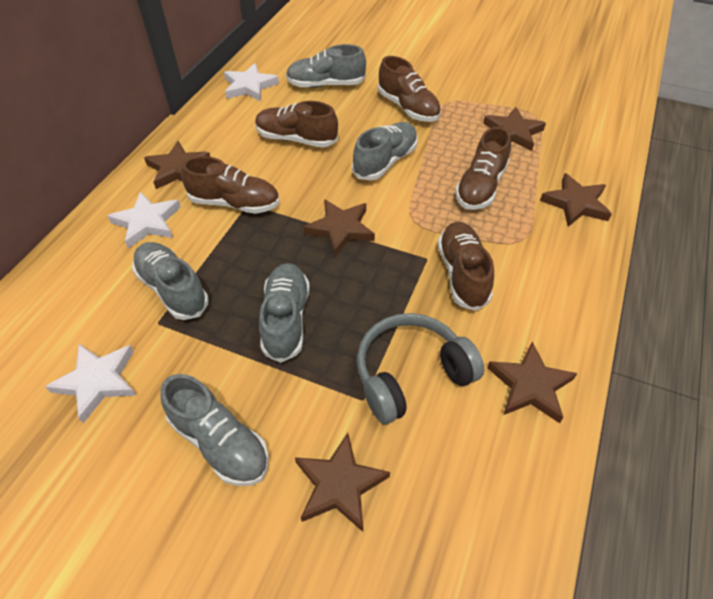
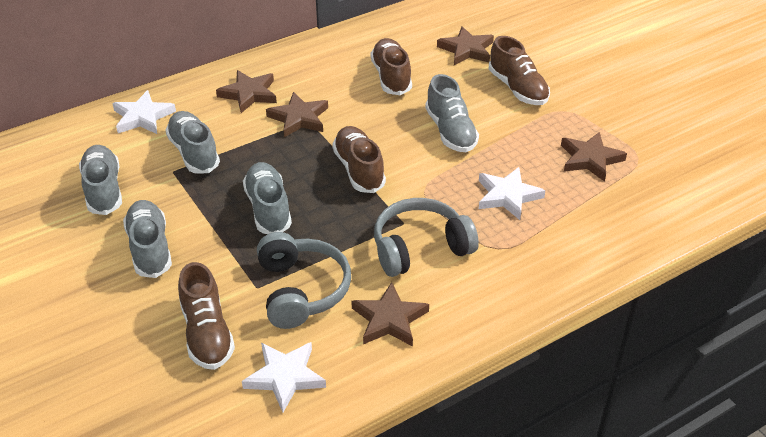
brown shoe: [181,156,279,214] [255,101,338,148] [378,56,441,122] [437,222,494,311] [455,126,511,210] = 5 -> [178,262,235,370] [332,126,386,193] [370,38,412,95] [489,36,550,105] = 4
brown star: [144,141,210,189] [295,433,390,532] [304,199,375,256] [483,107,546,151] [487,342,577,423] [540,173,612,227] = 6 -> [216,70,277,113] [266,92,328,137] [351,282,429,347] [437,26,494,65] [561,132,627,182] = 5
grey headphones: [357,313,484,424] = 1 -> [257,232,351,329] [374,198,479,277] = 2

